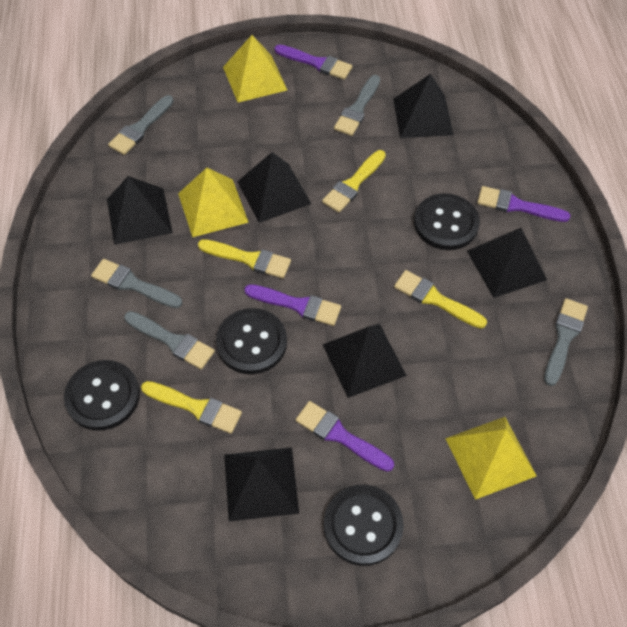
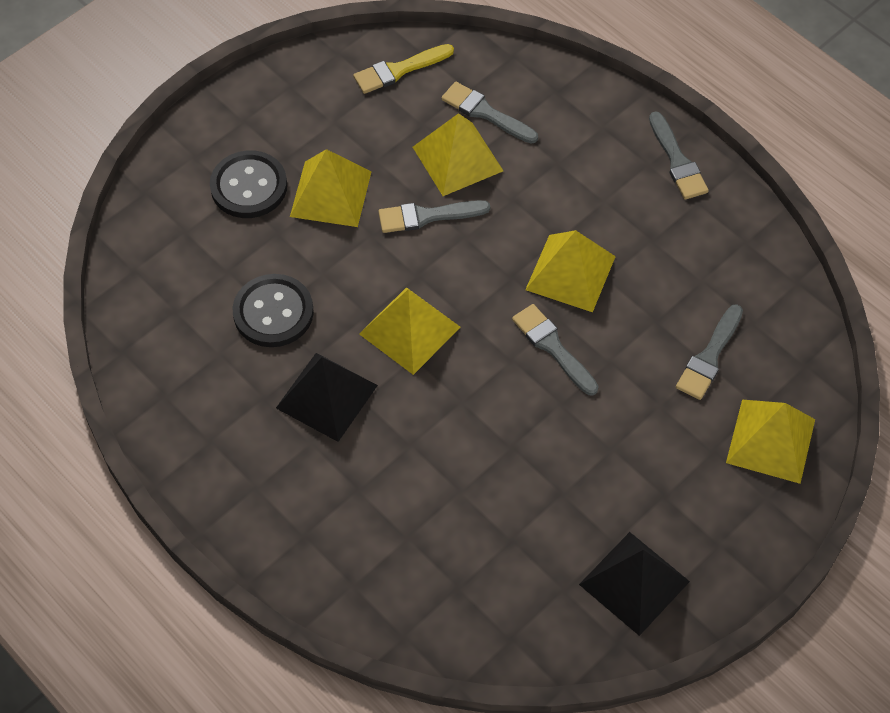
black button: [64,360,140,431] [216,308,287,374] [324,485,404,566] [414,193,480,250] = 4 -> [210,150,287,218] [232,274,314,347] = 2
black pyramid: [107,176,173,245] [224,447,299,522] [237,152,311,223] [323,324,407,398] [393,74,454,138] [467,228,547,298] = 6 -> [276,353,378,442] [579,532,690,636] = 2
purple brush: [244,284,341,326] [274,45,353,80] [296,401,394,472] [477,186,571,222] = 4 -> none = 0
yellow brush: [141,381,242,434] [198,239,291,278] [322,150,386,213] [394,270,487,329] = 4 -> [353,44,454,94] = 1
yellow pyramid: [178,168,249,237] [223,35,287,103] [445,417,537,500] = 3 -> [290,149,372,227] [359,287,460,375] [413,113,503,196] [525,230,616,312] [726,399,815,484] = 5

